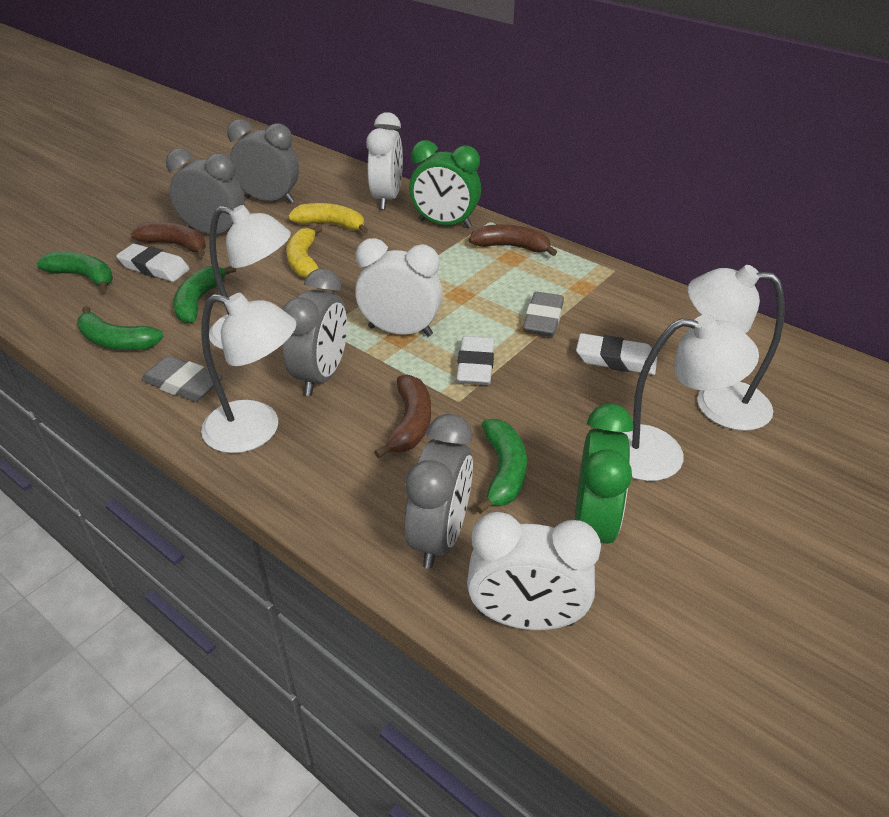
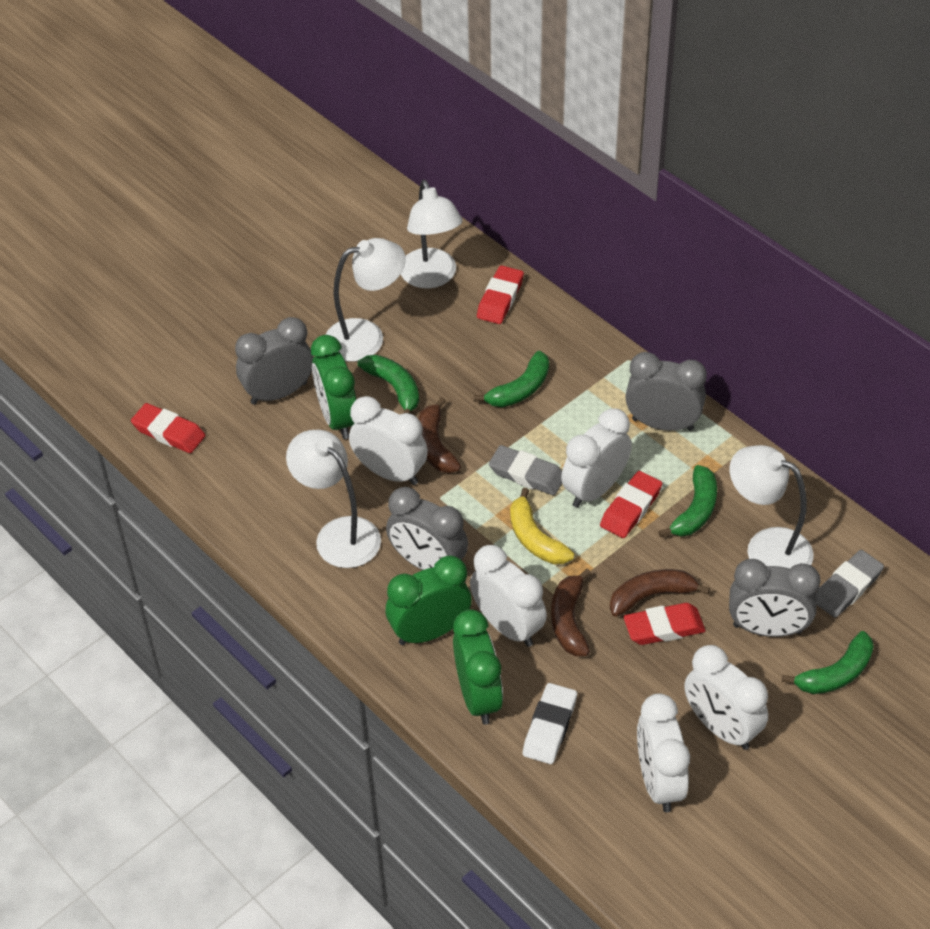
green clock: [409,140,481,228] [575,404,633,544] = 2 -> [311,335,357,439] [386,555,472,645] [453,609,503,725] = 3
red eraser: none = 0 -> [131,403,205,453] [477,265,524,324] [600,471,662,538] [623,603,705,645] = 4
white clock: [355,238,443,337] [366,112,403,210] [467,512,601,630] = 3 -> [349,396,428,485] [470,545,547,647] [561,408,632,508] [637,693,690,813] [684,645,768,750] = 5
white eraser: [116,244,190,282] [456,336,494,385] [576,333,657,375] = 3 -> [523,683,577,764] = 1
yellow banana: [286,225,322,278] [288,203,368,234] = 2 -> [510,488,574,564] = 1

